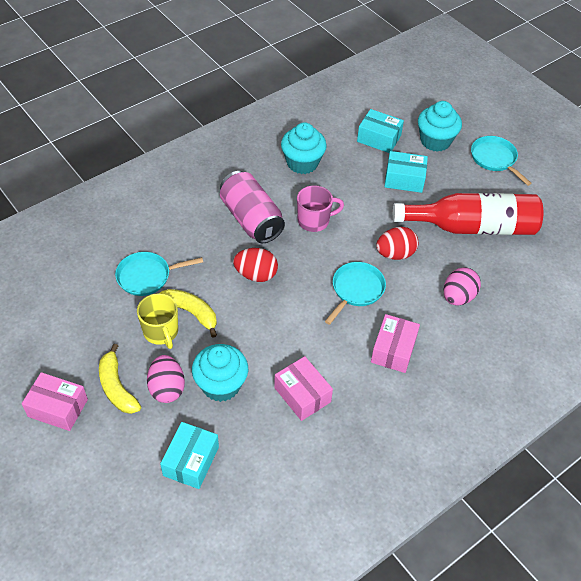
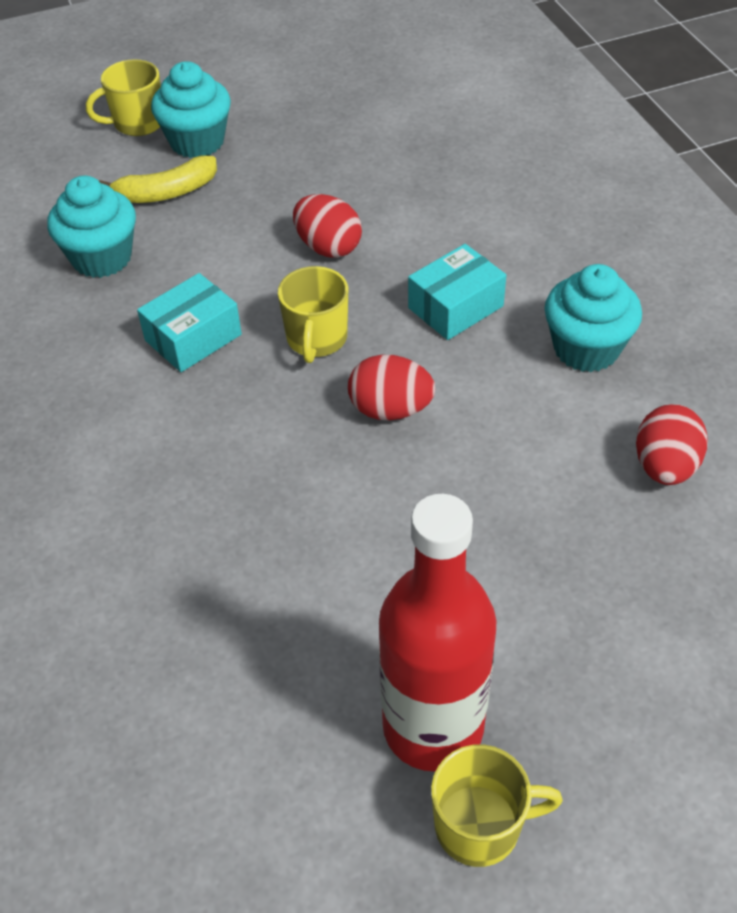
pink box: [22,372,88,431] [274,356,333,421] [371,314,420,373] = 3 -> none = 0
pink can: [220,171,285,243] = 1 -> none = 0
pink egg: [147,355,185,403] [444,267,481,306] = 2 -> none = 0
pink mug: [297,185,344,232] = 1 -> none = 0
red egg: [233,248,278,282] [376,227,418,260] = 2 -> [293,194,362,258] [348,355,435,420] [636,404,708,485] = 3
turquoise box: [160,422,219,489] [357,109,404,153] [384,151,428,193] = 3 -> [137,273,242,372] [408,244,506,340] = 2
turquoise pan: [115,252,203,296] [325,262,386,325] [471,136,532,186] = 3 -> none = 0
yellow banana: [99,344,141,414] [160,289,217,338] = 2 -> [99,155,217,203] = 1
yellow mug: [137,293,178,349] = 1 -> [86,59,161,136] [278,266,348,363] [431,744,563,867] = 3

